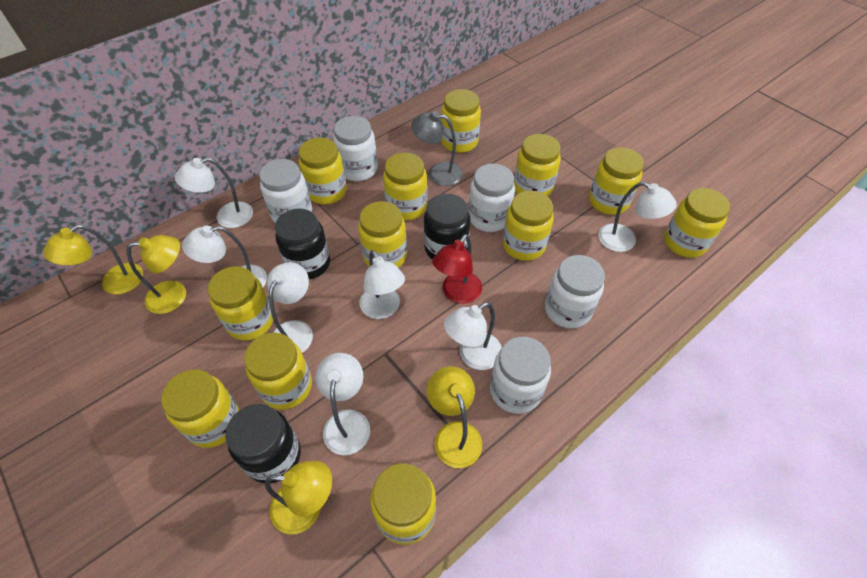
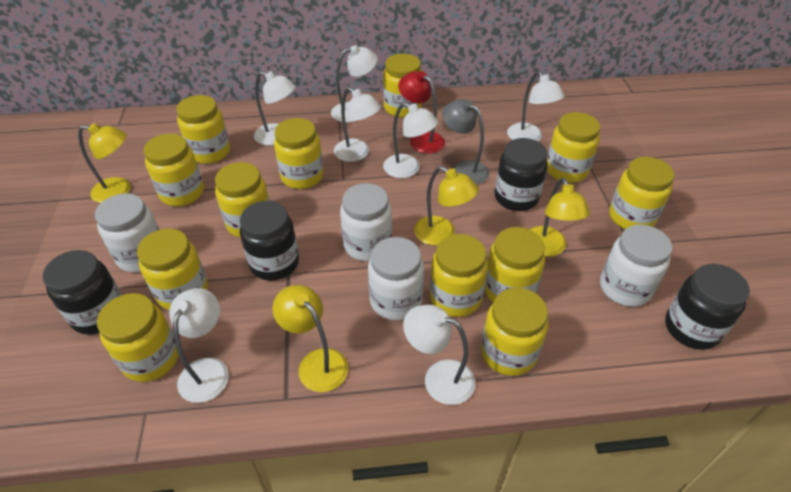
black jar: [225,404,301,483] [275,209,330,279] [424,194,470,260] = 3 -> [43,250,122,335] [240,201,299,281] [494,138,548,211] [665,264,750,350] = 4
white jar: [259,159,312,223] [333,116,378,181] [469,164,515,232] [490,337,551,414] [545,255,605,329] = 5 -> [95,193,159,272] [340,183,392,261] [368,237,424,320] [600,225,673,307] = 4

